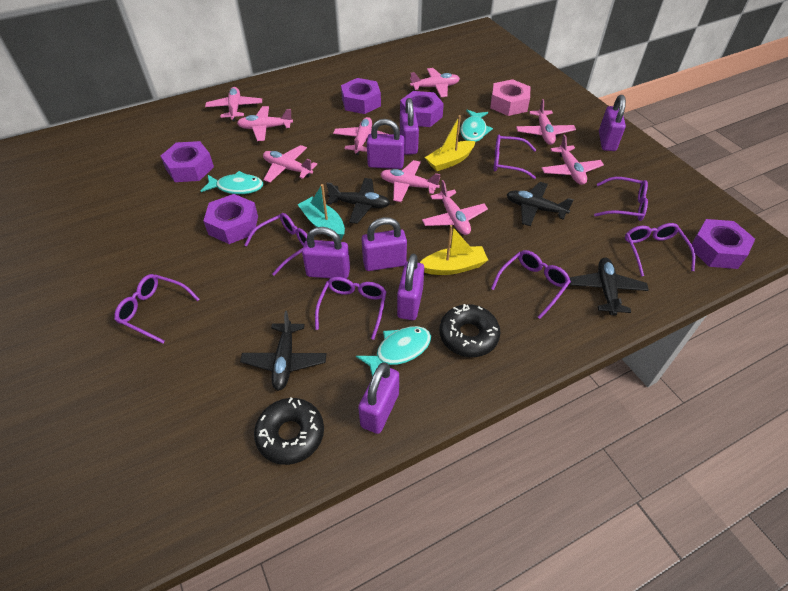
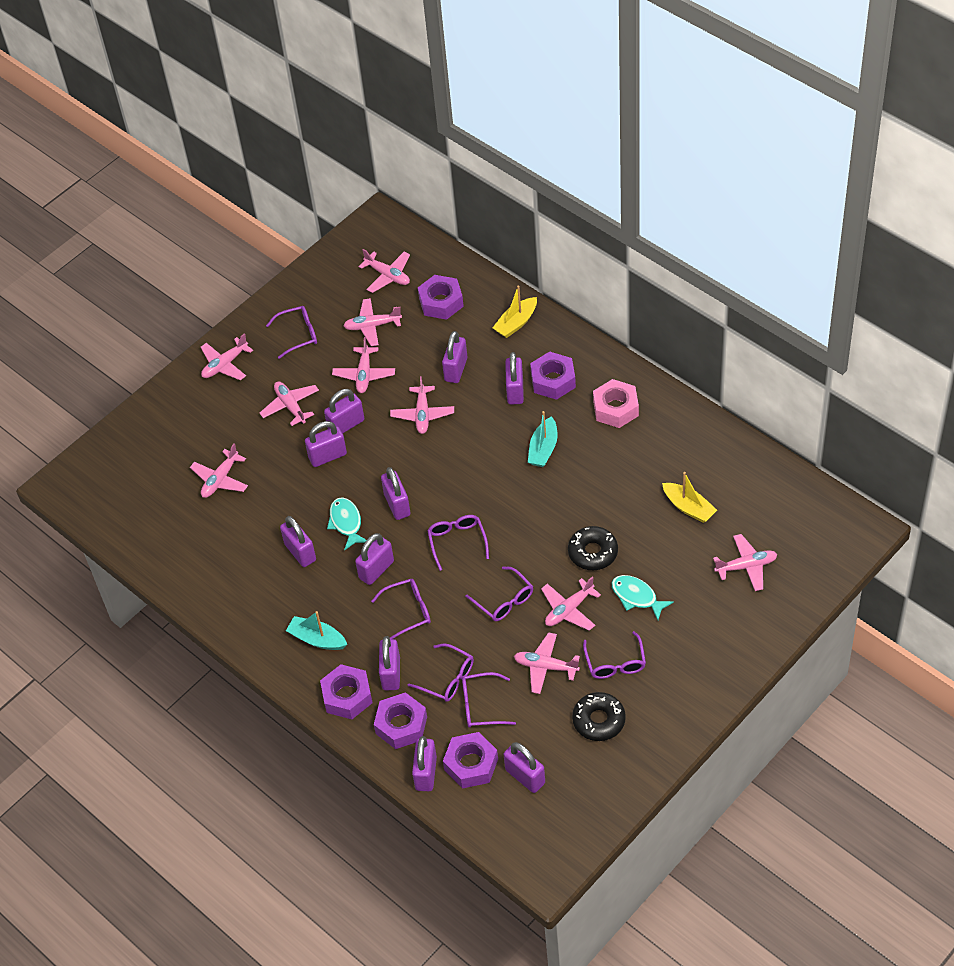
black plane: [240,311,326,391] [326,178,390,224] [507,182,574,226] [569,258,649,316] = 4 -> none = 0
pink plane: [205,87,262,122] [237,106,293,141] [263,145,317,183] [333,117,387,155] [380,160,440,202] [410,68,460,97] [422,180,488,235] [516,99,576,145] [541,135,604,185] = 9 -> [190,443,248,498] [201,333,253,380] [260,381,319,426] [332,337,395,393] [344,298,402,346] [359,249,410,293] [390,376,454,434] [514,632,580,694] [541,576,601,631] [713,534,777,591] = 10
purple padlock: [302,227,350,279] [358,362,399,434] [362,217,407,271] [367,119,404,169] [397,254,424,320] [400,98,419,155] [599,95,626,151] = 7 -> [280,516,316,567] [305,421,347,467] [324,389,364,433] [355,533,394,585] [379,636,400,691] [381,467,410,520] [412,736,437,791] [442,331,467,383] [504,742,545,793] [505,352,524,405] = 10
turquoise boat: [297,184,345,239] = 1 -> [286,611,347,650] [528,411,557,467] = 2
turquoise fish: [201,171,263,194] [356,326,431,376] [460,110,493,142] = 3 -> [327,497,366,551] [612,575,674,620] = 2

